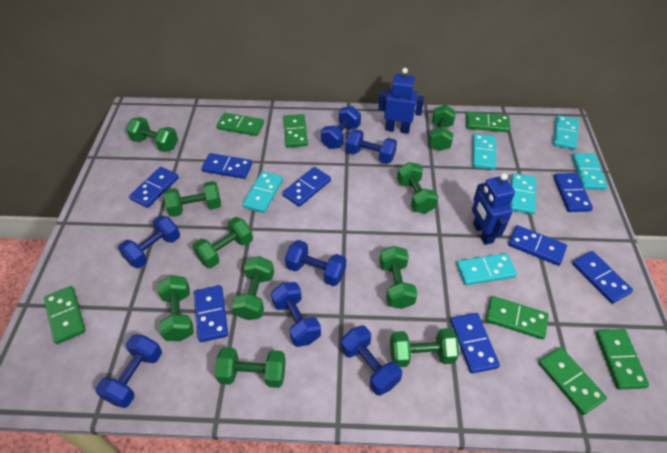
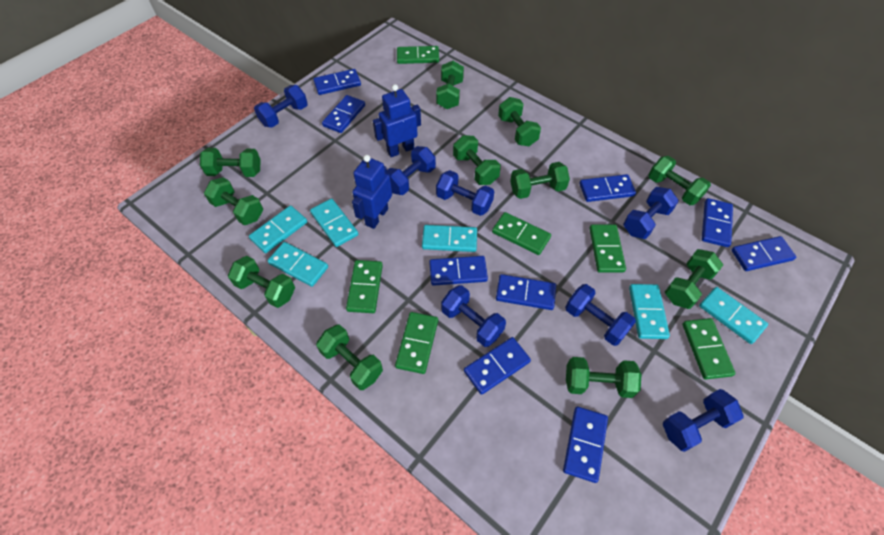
blue domino: [129,167,179,208] [194,285,228,342] [201,153,252,179] [282,167,331,207] [450,313,500,374] [508,225,567,266] [553,173,593,212] [572,251,633,304] = 8 -> [313,69,361,95] [322,95,365,133] [429,256,488,286] [464,337,531,395] [496,274,556,310] [563,407,608,483] [579,174,636,202] [702,198,733,247] [732,236,796,271] = 9
green domino: [44,286,86,344] [217,113,264,136] [284,114,308,148] [466,112,511,132] [486,296,549,340] [538,347,607,415] [595,329,649,389] = 7 -> [346,260,383,313] [395,312,438,374] [397,46,439,64] [492,212,551,255] [590,224,626,273] [682,318,736,379] = 6
green dumbbell: [126,117,178,152] [157,276,194,341] [164,181,221,217] [193,217,253,268] [215,347,286,388] [232,256,274,320] [379,246,417,309] [390,328,459,367] [397,162,439,214] [429,105,456,151] = 10 -> [200,148,261,177] [204,177,263,225] [228,256,295,308] [316,324,383,390] [436,61,464,109] [453,135,501,185] [498,97,541,146] [510,162,570,199] [566,357,642,398] [648,156,711,205] [665,249,723,309] = 11

